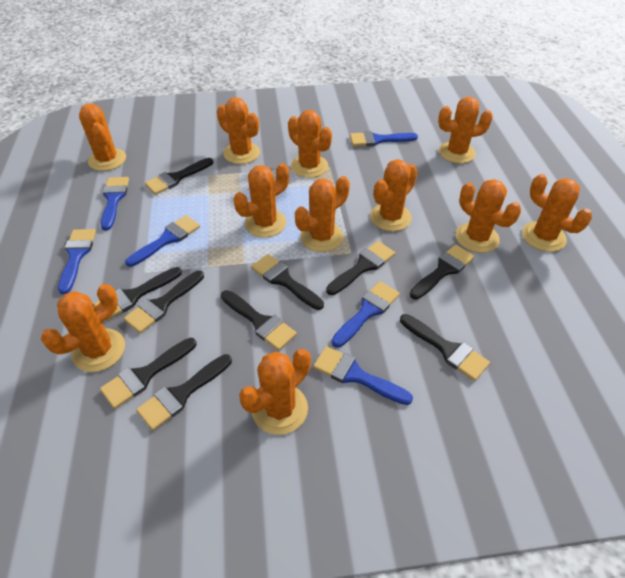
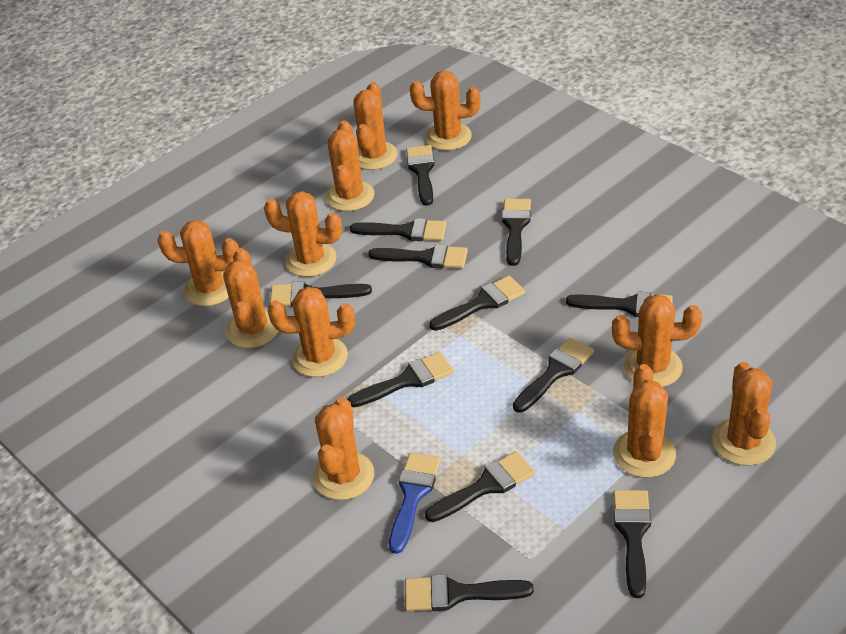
black brush: [94,267,182,321] [100,338,197,409] [124,271,204,333] [136,354,232,430] [145,158,213,195] [221,290,297,351] [251,254,324,310] [326,241,395,295] [400,314,490,381] [410,244,475,299] = 10 -> [270,281,372,306] [348,352,454,407] [350,218,446,241] [368,244,468,269] [405,574,534,611] [406,145,435,206] [425,451,535,522] [430,276,525,331] [502,199,531,266] [513,337,594,413] [566,291,673,317] [613,490,651,598] = 12
blue brush: [58,229,96,294] [101,177,129,231] [125,215,200,267] [313,346,413,405] [332,281,400,348] [350,131,418,146] = 6 -> [389,453,441,554] = 1

